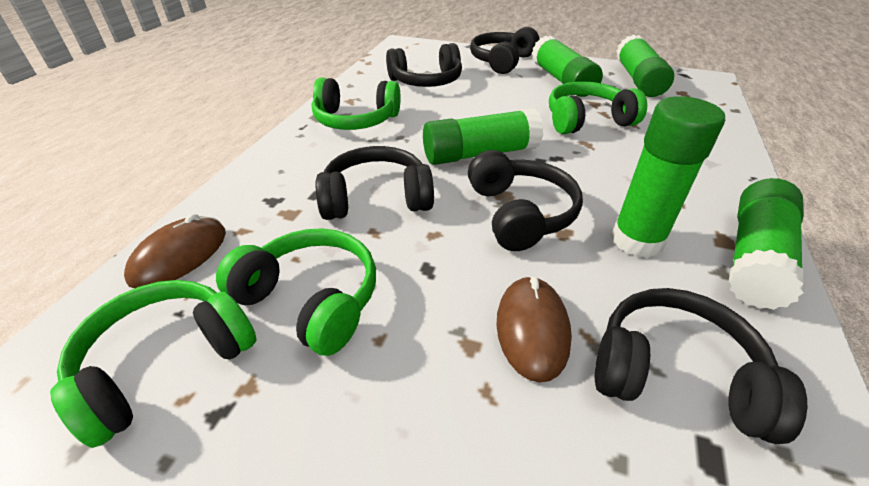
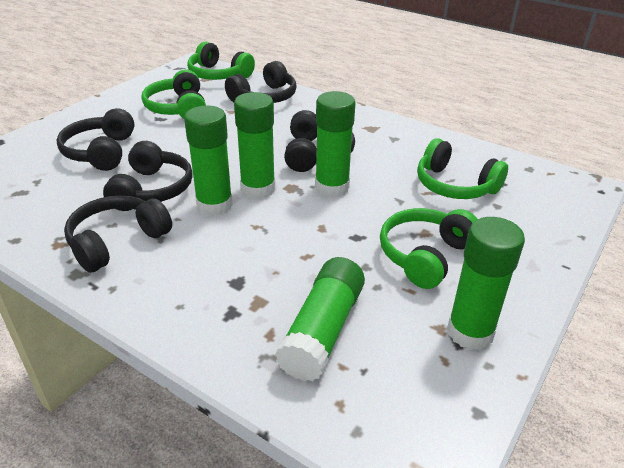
brown mouse: [124,214,226,288] [496,276,572,383] = 2 -> none = 0

